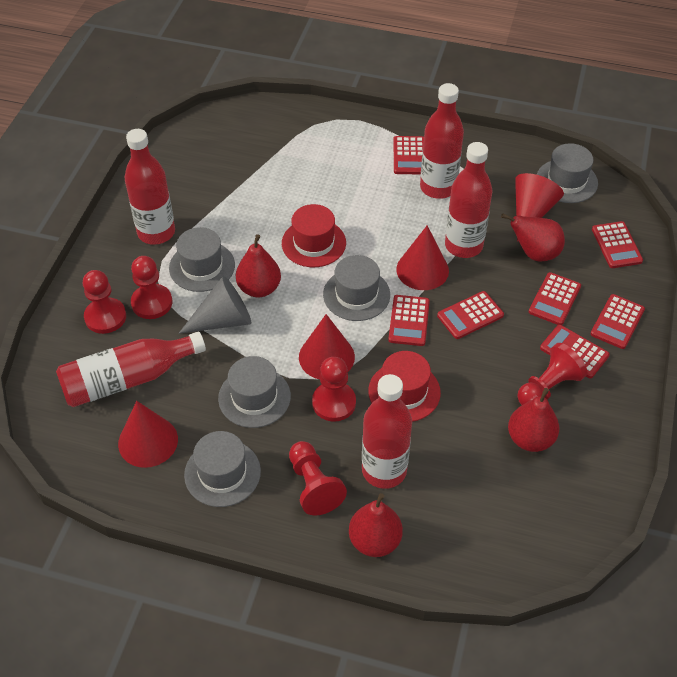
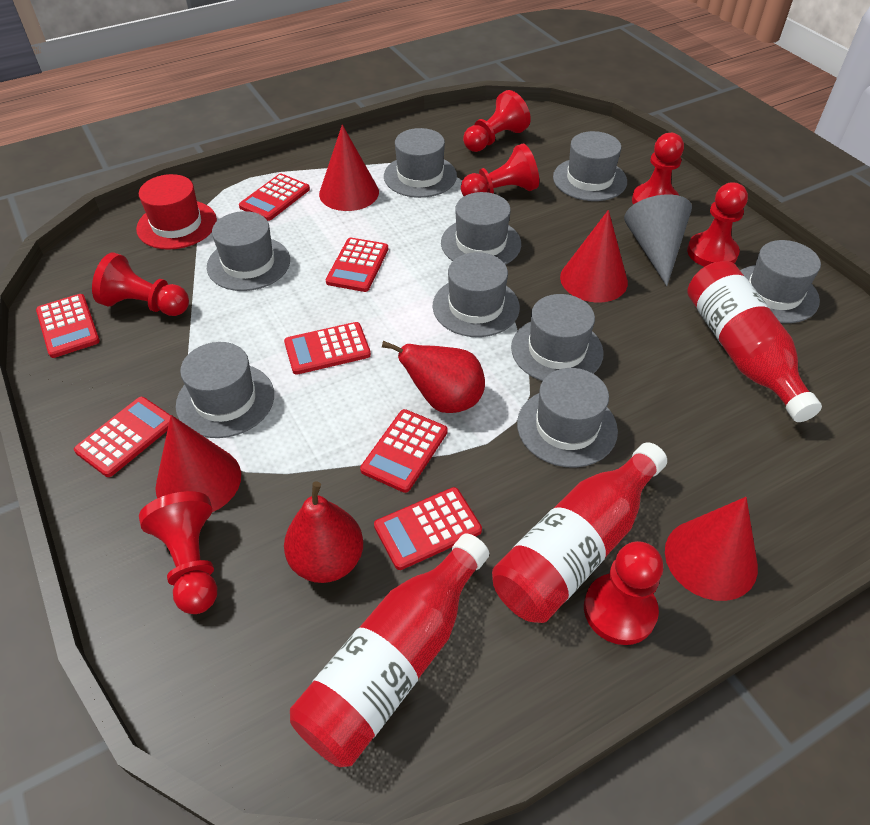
grey hat: [169,227,235,292] [184,431,261,507] [218,356,291,428] [323,255,390,321] [537,143,598,203] = 5 -> [176,342,274,438] [207,211,290,291] [384,128,457,198] [433,252,520,337] [441,192,521,265] [511,294,604,381] [517,368,618,468] [553,131,627,201] [740,240,821,323] = 9
red bottle: [56,332,206,407] [125,129,175,245] [362,374,412,489] [420,83,464,199] [445,142,492,258] = 5 -> [290,534,489,767] [492,442,667,623] [687,261,822,422] = 3
red hat: [282,204,346,267] [368,351,441,422] = 2 -> [136,174,217,250] = 1
red pawn: [83,270,126,334] [131,256,172,319] [289,441,347,516] [312,357,356,422] [517,343,587,405] = 5 -> [92,253,189,316] [139,491,217,614] [461,144,539,196] [463,90,531,152] [584,541,663,645] [632,133,684,205] [687,182,748,267] = 7
red pear: [236,234,281,297] [349,493,403,557] [501,213,565,262] [508,388,559,452] = 4 -> [284,482,363,583] [382,341,485,413] = 2

